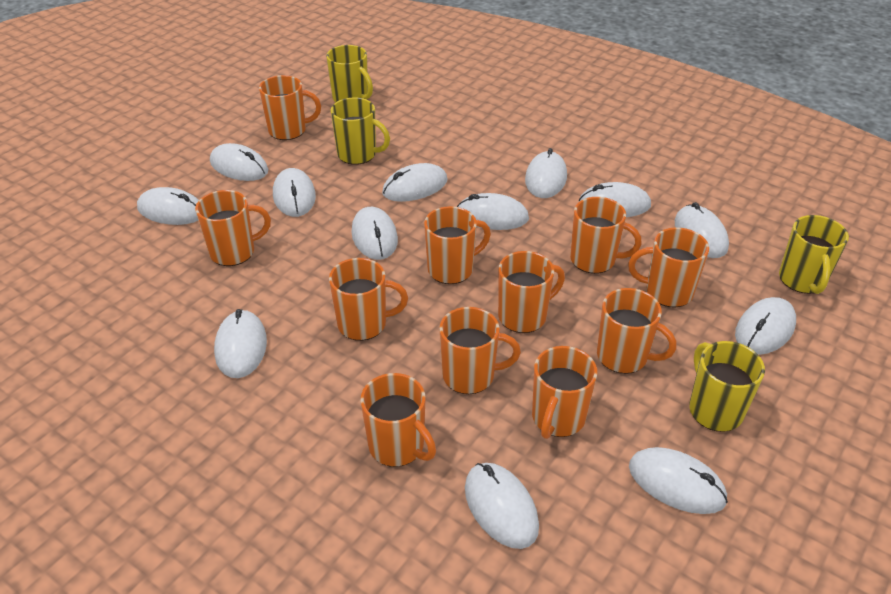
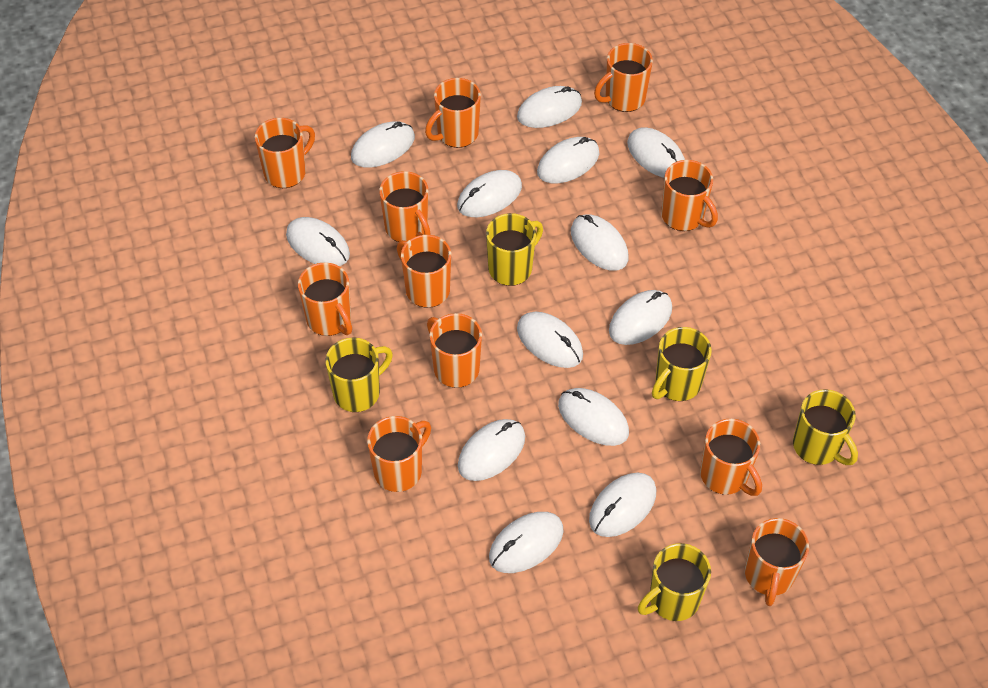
yellow mug: [326,45,373,103] [331,97,390,165] [689,341,765,432] [779,215,849,294] = 4 -> [326,338,393,412] [486,213,543,286] [638,543,711,621] [652,327,712,401] [793,389,858,465] = 5

